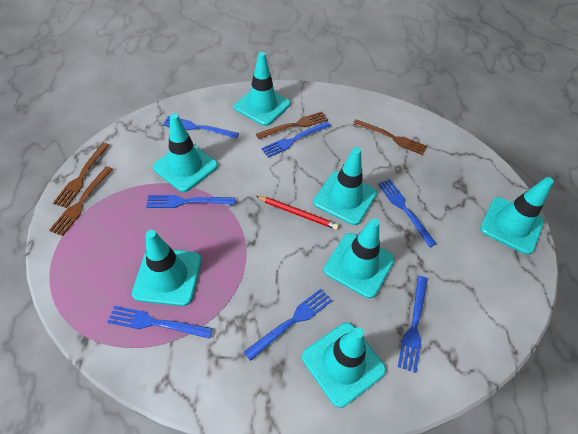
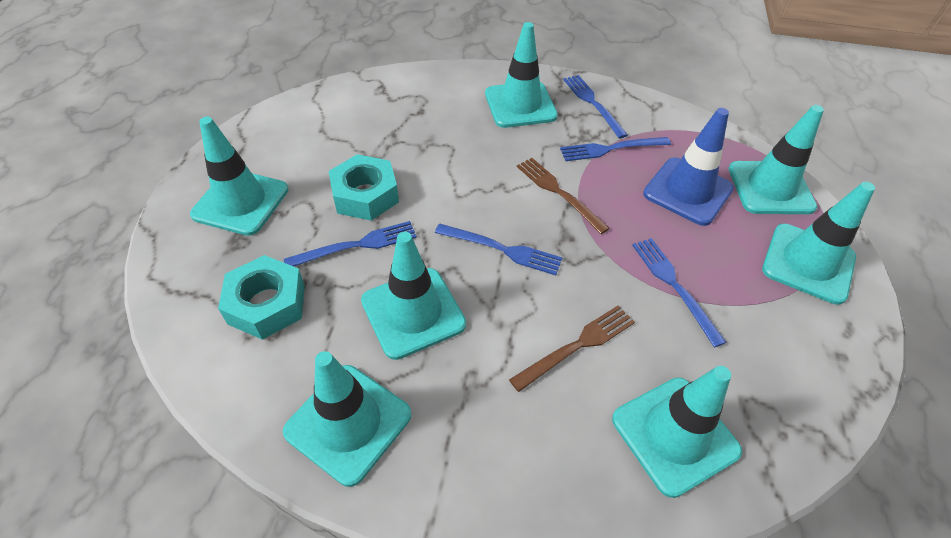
blue fork: [107,306,213,339] [146,195,235,208] [163,116,239,139] [244,289,332,361] [261,121,331,158] [378,179,437,247] [398,276,428,373] = 7 -> [284,221,417,266] [435,223,562,275] [560,137,671,161] [563,75,628,138] [632,238,727,348] = 5
blue traffic cone: none = 0 -> [643,108,734,226] = 1
brown fork: [49,166,113,236] [53,143,110,208] [256,112,328,139] [353,119,427,155] = 4 -> [509,306,635,392] [517,158,610,234] = 2
red pencil: [256,196,339,230] = 1 -> none = 0
turquoise nut: none = 0 -> [218,255,305,340] [329,154,399,221] = 2

